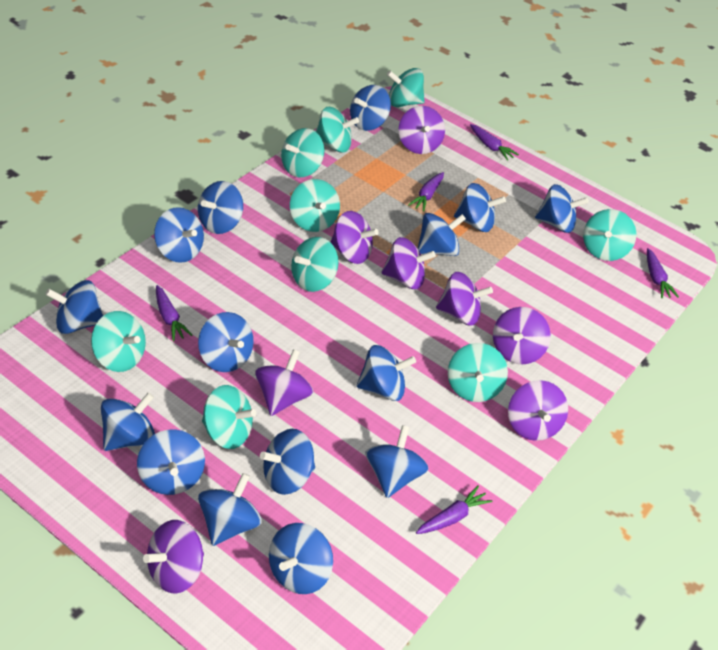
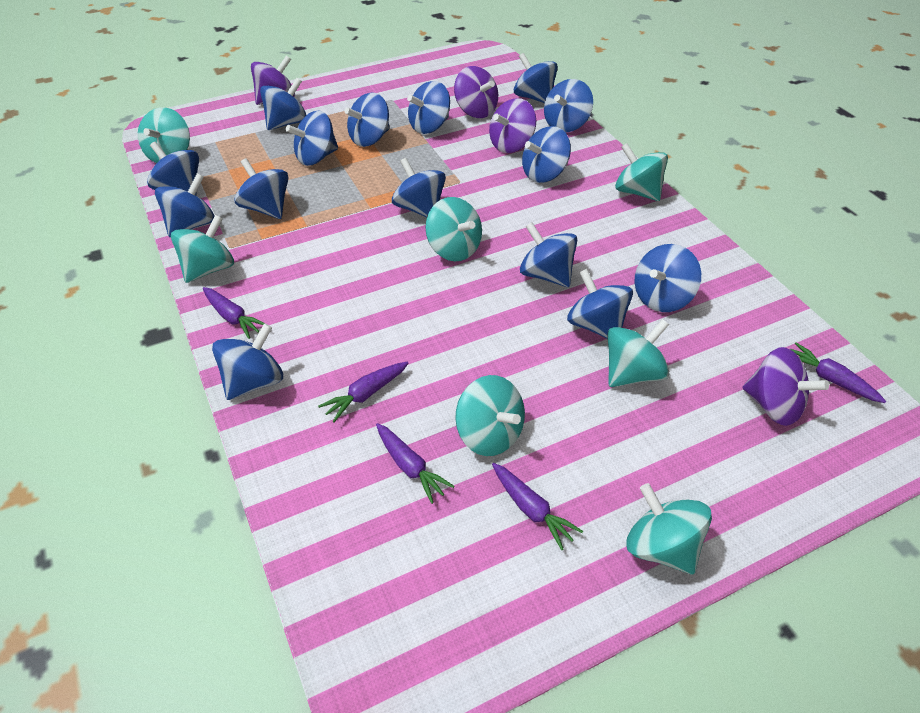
purple spinning top: [143,520,204,594] [255,349,313,416] [330,211,379,264] [381,237,436,289] [398,106,445,154] [436,272,493,326] [493,307,551,364] [508,380,568,441] = 8 -> [251,56,295,105] [454,66,498,118] [489,98,536,153] [742,347,829,426] = 4
turquoise spinning top: [91,311,146,372] [202,385,256,449] [281,128,324,177] [290,179,340,232] [291,237,339,292] [316,107,359,152] [387,68,425,107] [448,343,508,402] [583,209,636,261] = 9 -> [138,107,190,163] [171,215,234,283] [425,197,482,261] [455,375,525,456] [607,319,669,387] [615,143,668,201] [626,483,712,575] = 7

